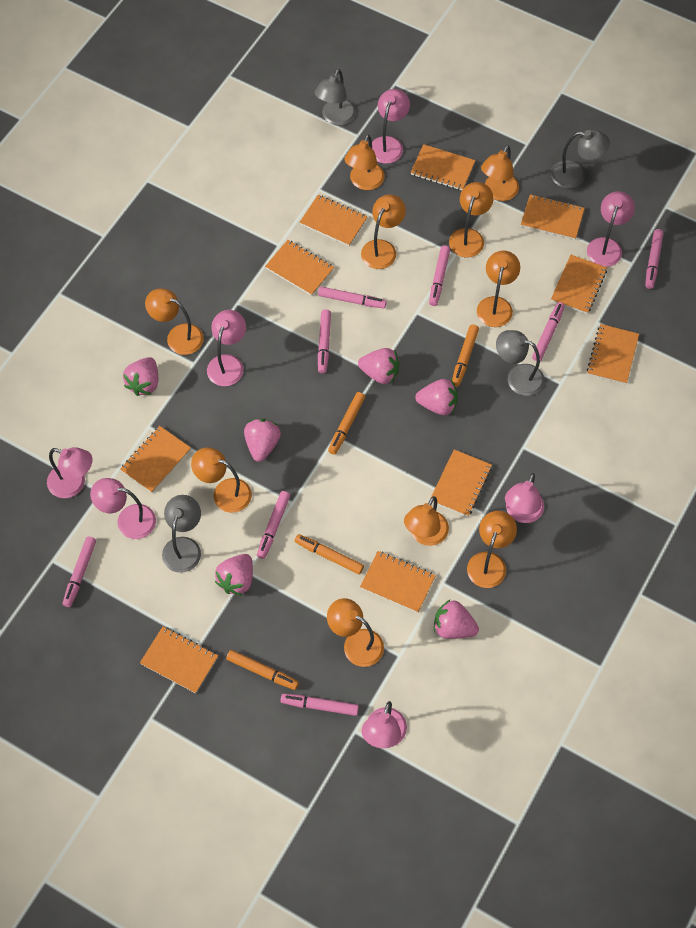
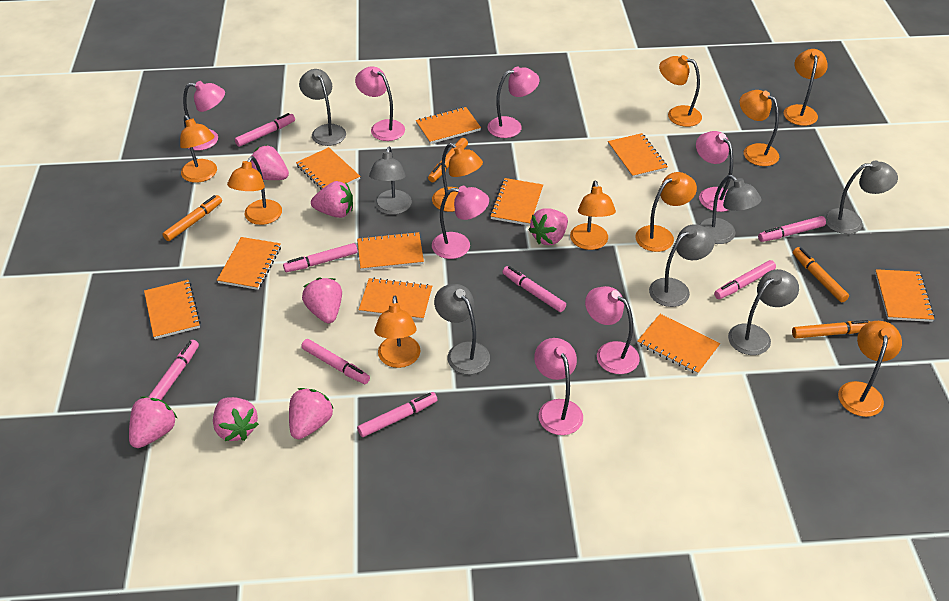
grey lamp: [162,495,201,573] [315,69,356,126] [496,330,545,396] [551,130,610,188] = 4 -> [299,69,346,146] [369,147,412,215] [434,284,490,375] [649,224,715,307] [698,175,761,244] [728,269,799,355] [824,161,898,234] = 7
pink strawberry: [123,357,158,396] [215,554,253,596] [244,419,281,462] [358,348,400,384] [415,379,458,415] [434,600,479,639] = 6 -> [129,396,178,448] [213,397,259,441] [251,145,289,180] [289,388,334,439] [302,278,342,323] [311,181,353,218] [529,208,568,245] = 7

